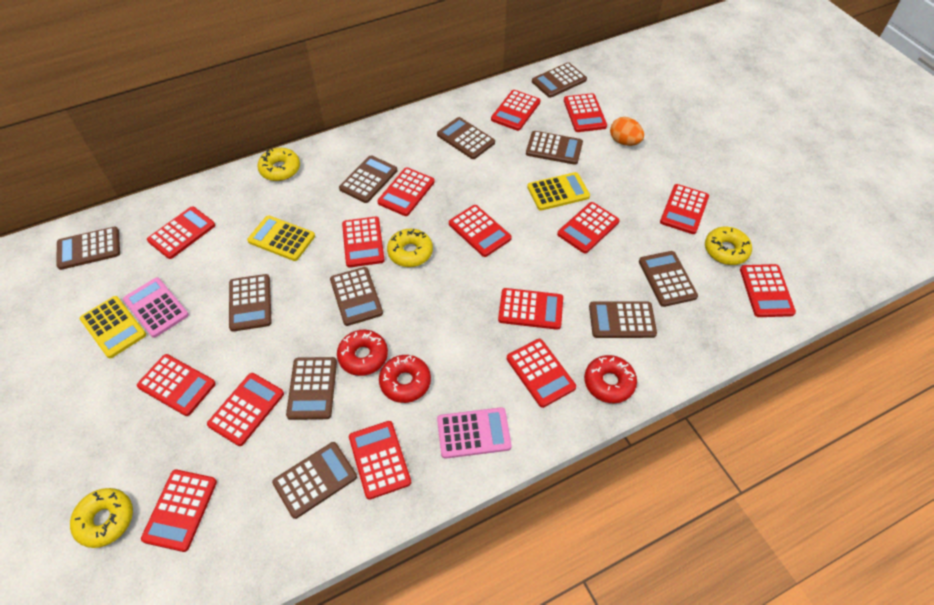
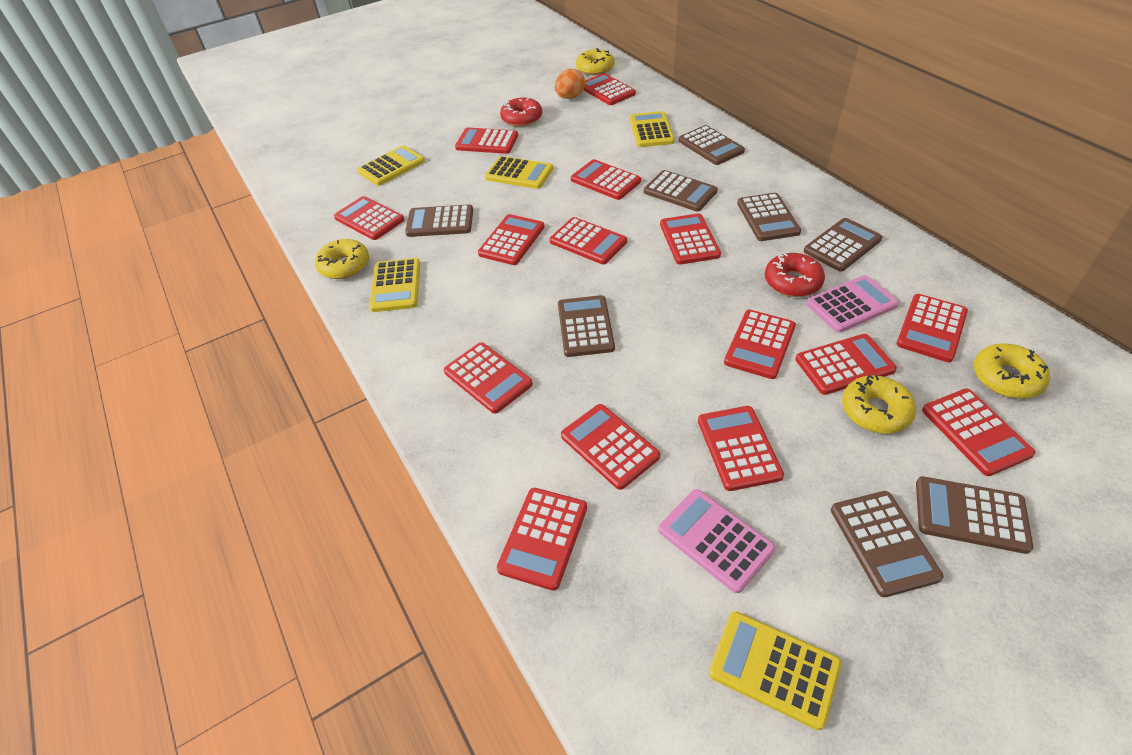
brown calculator: [56,227,120,270] [229,274,271,332] [272,442,357,519] [286,357,337,420] [330,267,383,326] [339,156,397,203] [437,117,495,159] [526,131,583,165] [532,62,587,98] [589,301,657,338] [639,251,698,307] = 11 -> [405,204,473,237] [558,295,615,357] [644,170,718,211] [678,125,745,165] [737,193,801,241] [804,218,882,272] [831,491,943,597] [916,476,1033,554] = 8
red donut: [337,330,388,376] [379,355,431,403] [584,355,637,403] = 3 -> [500,98,542,127] [765,253,825,297] = 2
yellow calculator: [80,296,146,358] [247,215,315,261] [527,172,590,211] = 3 -> [358,145,425,186] [369,258,420,312] [485,156,553,189] [630,111,675,147] [709,611,841,730] = 5

